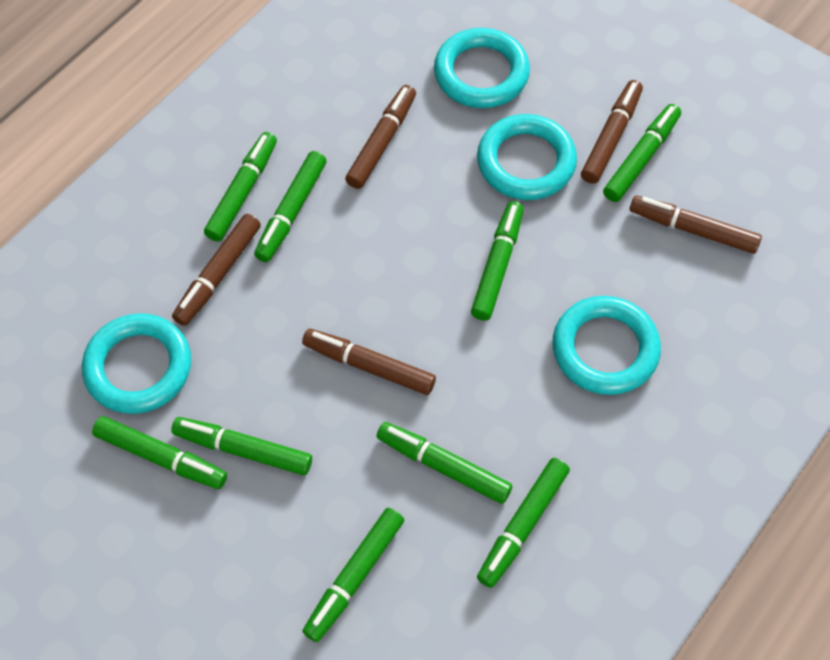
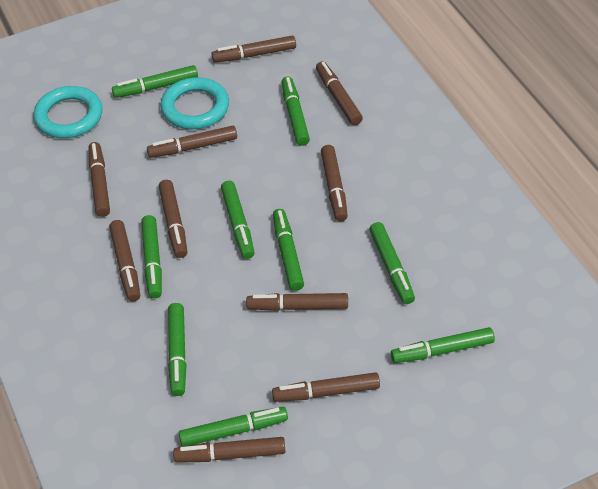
brown marker: [172,214,261,326] [302,329,436,395] [345,85,416,189] [581,80,643,184] [630,196,762,254] = 5 -> [89,142,110,217] [109,220,140,301] [147,126,237,158] [159,180,187,258] [173,437,286,463] [211,36,296,63] [246,293,348,311] [272,372,380,402] [316,61,363,125] [321,145,348,221] = 10
turquoise ring: [82,313,191,414] [434,28,530,108] [477,114,577,200] [553,296,661,395] = 4 -> [34,86,102,138] [160,77,229,129] = 2

